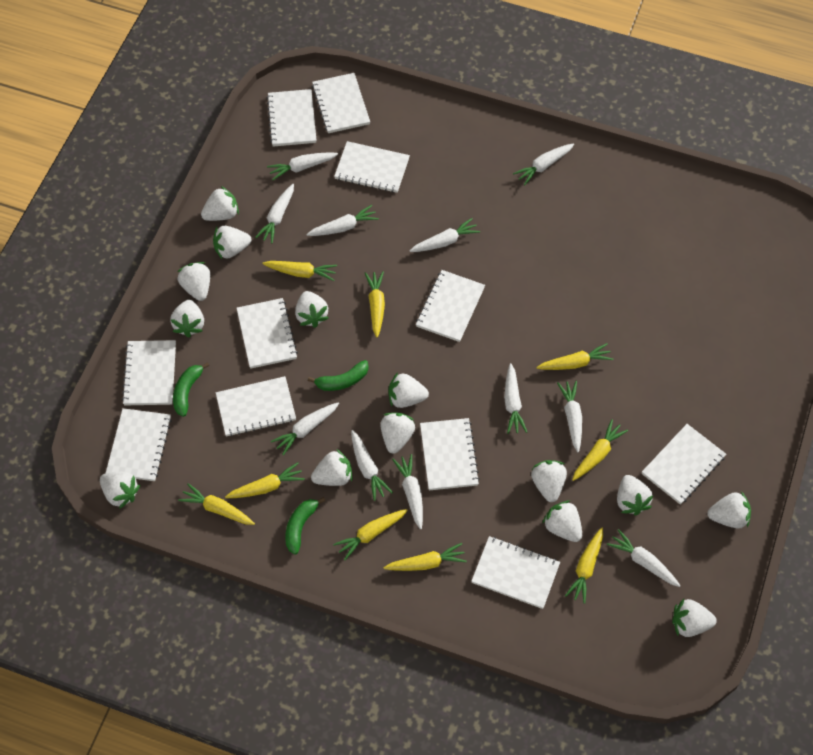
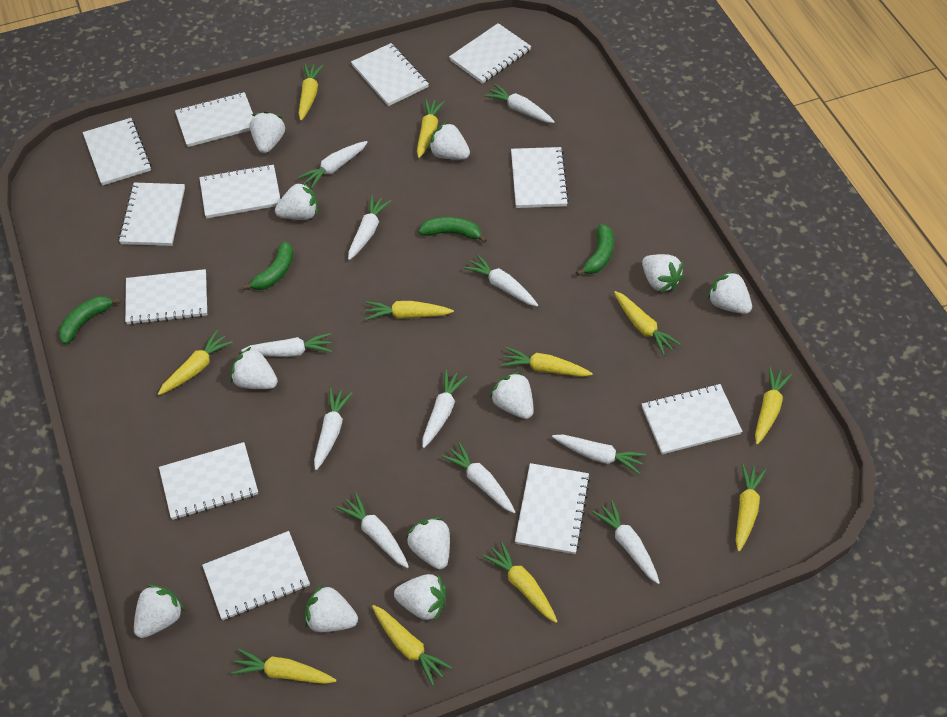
green banana: [173,362,209,417] [285,497,325,554] [308,360,369,391] = 3 -> [59,296,121,344] [242,241,293,290] [419,217,487,243] [576,224,614,276] = 4
white notebook: [106,408,172,481] [122,340,176,405] [216,376,296,437] [237,298,298,369] [267,89,317,147] [312,73,370,133] [334,141,410,193] [416,270,485,342] [420,418,480,491] [471,536,560,609] [642,424,726,505] = 11 -> [83,118,152,186] [119,183,185,246] [125,269,207,325] [159,442,258,520] [175,92,254,147] [199,164,281,218] [202,531,310,620] [351,43,429,106] [449,23,532,84] [511,147,569,208] [515,463,590,554] [642,384,743,454] = 12
white strawberry: [100,472,140,509] [170,300,204,338] [177,262,210,301] [201,186,239,221] [213,226,252,259] [295,291,329,328] [311,449,352,486] [380,413,415,454] [388,372,429,408] [531,460,567,502] [542,500,582,542] [617,475,653,515] [672,599,717,637] [707,491,751,529] = 14 -> [134,584,185,638] [230,347,278,389] [250,111,285,153] [275,181,318,220] [305,585,358,632] [394,574,446,621] [406,517,450,569] [429,122,470,159] [490,372,533,419] [642,254,684,293] [707,270,752,314] = 11
yellow carrot: [178,483,255,525] [225,462,305,498] [262,261,337,281] [333,509,408,560] [365,271,385,338] [383,543,467,571] [536,343,613,370] [565,527,603,604] [572,419,628,481] = 9 -> [158,330,233,395] [231,649,336,684] [298,64,324,121] [365,301,454,320] [372,605,452,686] [417,99,445,158] [483,541,558,623] [502,347,593,377] [614,291,681,356] [736,464,766,552] [755,367,792,445] = 11

